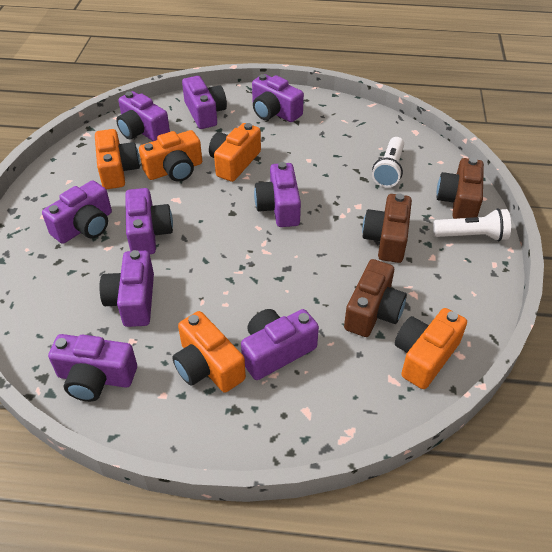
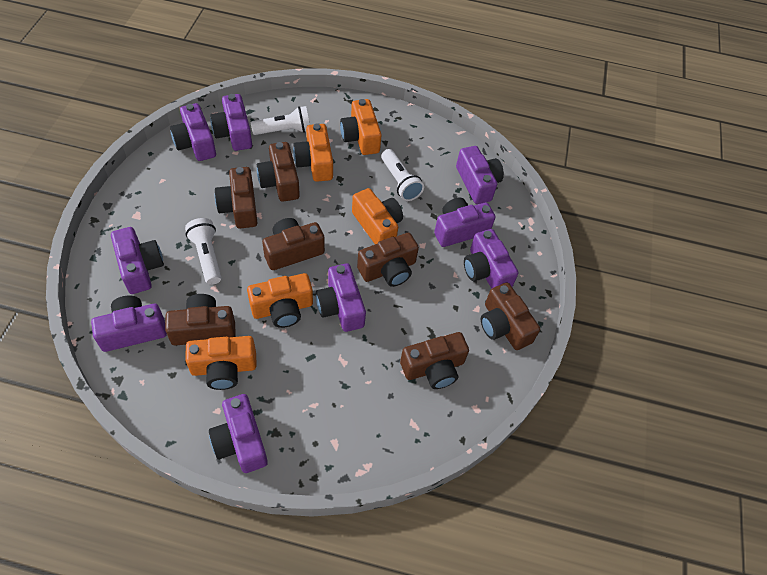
brown camera: [344,259,407,337] [362,193,412,263] [436,158,484,219] = 3 -> [165,294,236,346] [215,167,258,228] [257,142,300,202] [262,218,325,270] [357,233,419,287] [400,332,469,389] [481,283,540,350] = 7
white flashlight: [372,137,404,188] [433,208,511,241] = 2 -> [185,218,221,285] [251,106,310,135] [381,149,424,201] = 3

